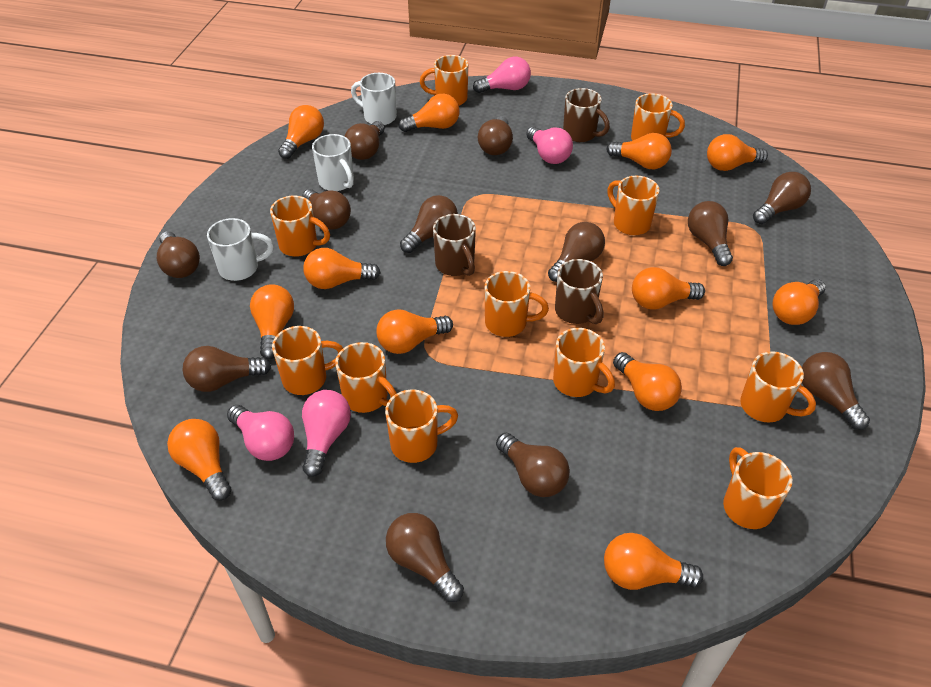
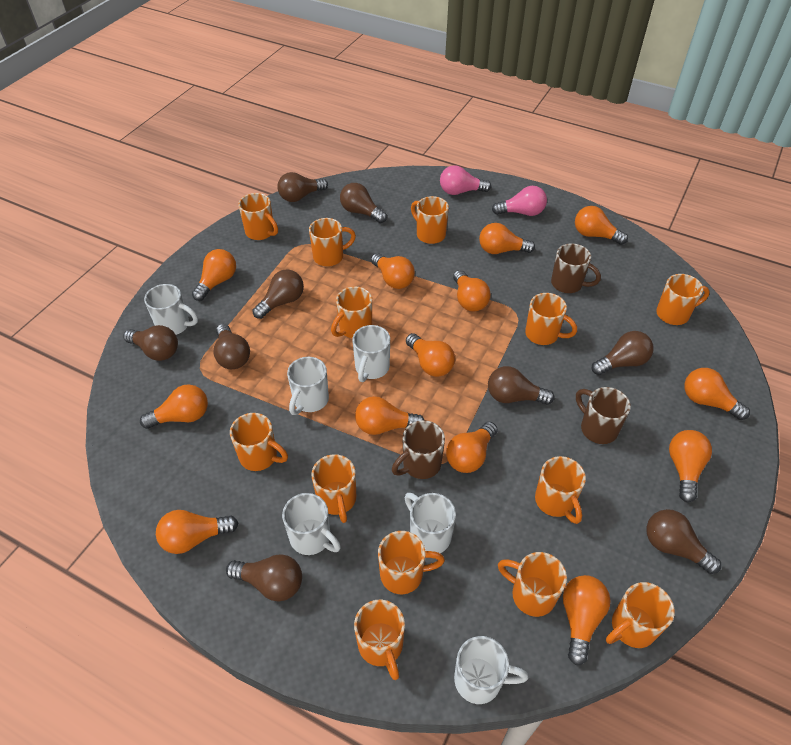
brown light bulb: [157,231,200,278] [182,346,271,392] [302,189,351,230] [345,121,385,160] [386,513,464,602] [400,195,458,253] [478,116,513,155] [496,433,570,497] [548,222,605,282] [688,201,733,266] [753,172,811,224] [802,352,870,430] = 12 -> [123,325,178,361] [213,324,250,369] [226,554,302,602] [252,269,304,319] [277,172,328,202] [340,183,387,223] [488,366,554,405] [592,331,654,375] [646,509,721,574] = 9
orange light bulb: [167,419,231,501] [250,284,294,360] [278,105,324,159] [303,248,381,289] [376,309,453,354] [399,94,460,132] [604,533,703,590] [606,133,672,169] [613,352,682,411] [632,267,705,310] [707,134,768,171] [772,279,826,325] = 12 -> [140,385,208,429] [156,510,238,554] [192,249,236,301] [355,396,424,435] [371,253,415,289] [406,333,455,377] [446,422,498,473] [453,270,491,312] [479,223,535,254] [563,575,611,665] [575,206,628,245] [669,430,712,503] [684,368,750,420] = 13
orange mug: [270,196,330,257] [272,326,343,395] [335,342,397,413] [385,390,458,463] [420,55,468,106] [485,271,549,337] [553,328,615,397] [607,176,659,235] [631,93,685,140] [723,447,792,529] [740,351,816,422] = 11 -> [230,413,288,471] [238,193,278,240] [309,218,356,266] [311,454,356,523] [331,286,372,338] [354,600,405,680] [378,531,445,594] [411,196,449,244] [498,552,567,617] [525,293,577,345] [535,456,586,524] [606,582,675,648] [656,274,710,325] = 13
pink light bulb: [227,405,294,461] [302,390,351,477] [473,57,531,93] [526,126,573,164] = 4 -> [440,165,491,195] [492,186,547,216] = 2
white mug: [207,218,274,281] [312,134,354,191] [351,73,397,125] = 3 -> [144,284,198,335] [282,493,341,555] [287,357,329,415] [352,325,390,382] [405,493,456,553] [454,636,528,704] = 6

